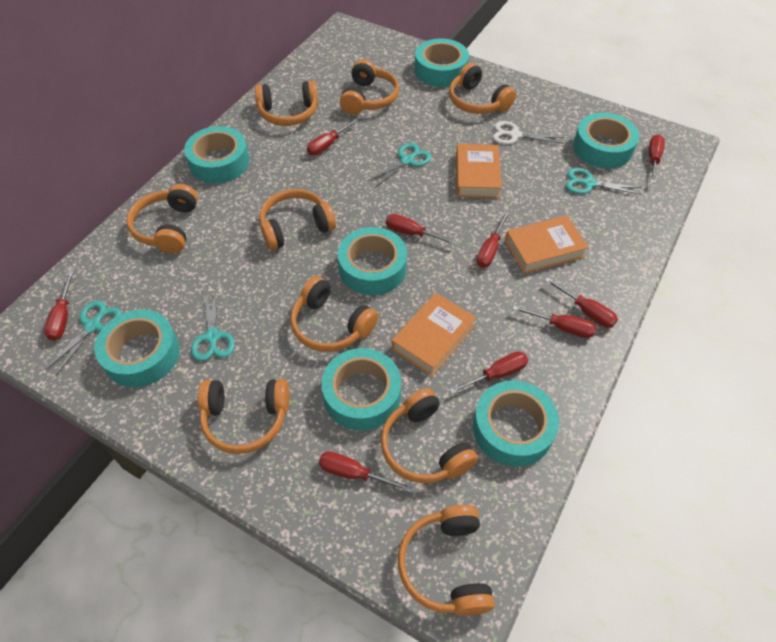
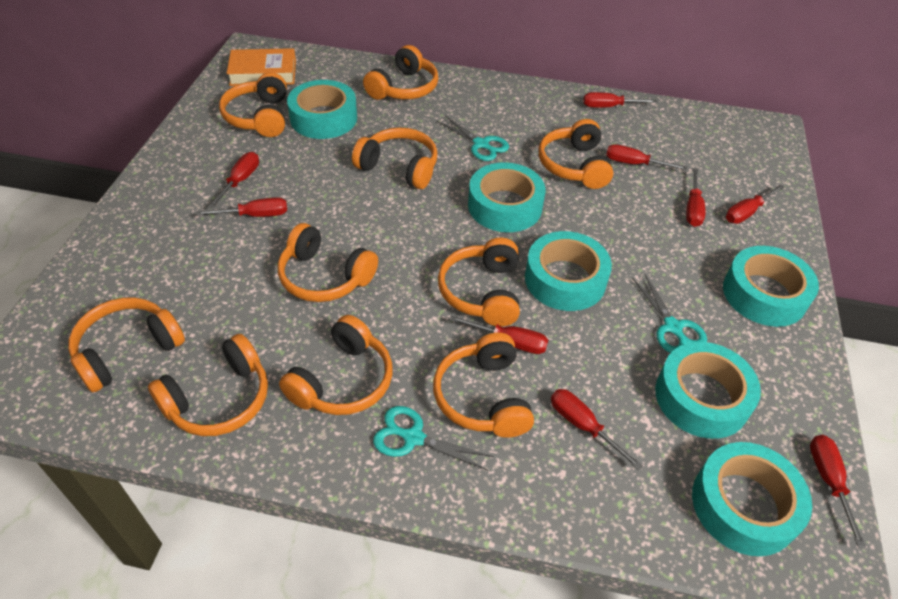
orange book: [392,293,477,376] [456,144,502,198] [505,215,589,274] = 3 -> [227,48,296,86] = 1
orange headphones: [126,184,198,253] [198,379,289,454] [255,81,318,126] [259,189,336,250] [290,276,378,352] [340,59,399,115] [380,388,478,484] [398,505,495,616] [449,63,516,114] = 9 -> [68,297,185,393] [148,334,268,436] [219,72,287,137] [278,223,378,302] [279,315,393,415] [352,127,437,189] [363,45,438,100] [433,333,534,438] [438,237,520,326] [539,119,613,189] = 10
turquoise scissors: [46,300,121,375] [191,288,235,361] [368,143,431,187] [566,168,642,195] = 4 -> [373,406,494,471] [437,116,509,161] [632,274,707,353] = 3
turquoise tape: [94,310,180,387] [184,126,250,183] [321,348,401,431] [337,227,407,295] [415,38,469,87] [473,380,559,467] [573,113,639,169] = 7 -> [287,80,357,139] [468,162,546,232] [525,231,612,311] [655,342,761,439] [692,442,812,556] [723,246,819,327] = 6
white scissors: [493,121,564,144] = 1 -> none = 0

